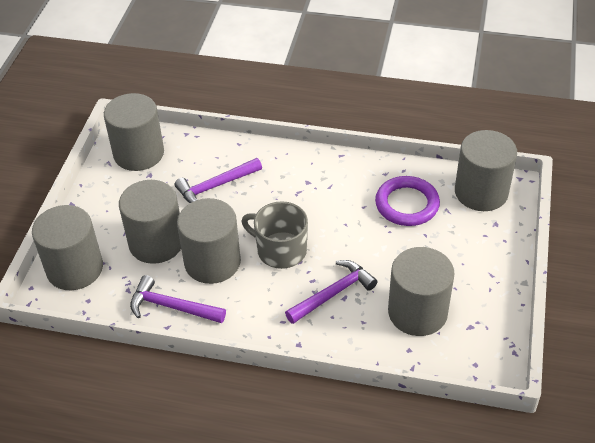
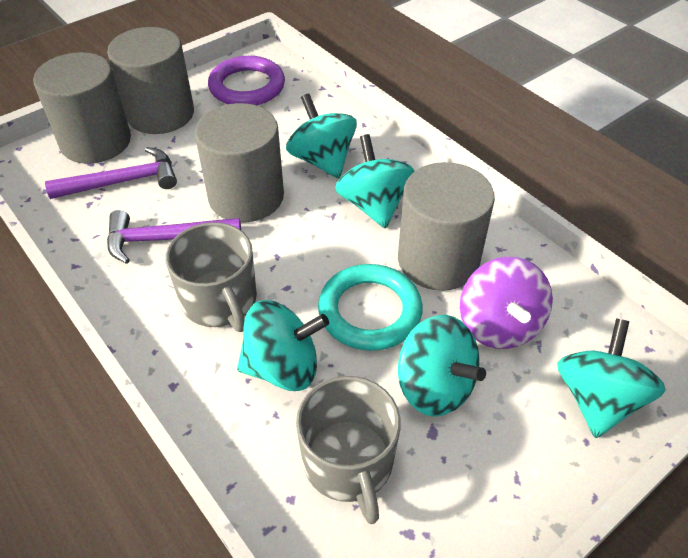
grey cylinder: [32,205,103,290] [104,93,164,171] [119,180,181,264] [177,198,241,284] [388,247,455,336] [455,130,517,211] = 6 -> [33,52,131,164] [107,27,194,134] [195,103,284,223] [398,162,495,291] = 4
grey mug: [242,201,308,269] = 1 -> [166,222,257,332] [296,376,401,524] = 2
purple hammer: [130,275,226,323] [175,158,262,203] [285,260,378,324] = 3 -> [45,147,177,199] [107,210,241,264] = 2
purple spinning top: none = 0 -> [460,257,553,349] = 1
turquoise ring: none = 0 -> [318,264,423,351] = 1
turquoise spinning top: none = 0 -> [237,300,329,391] [286,93,357,178] [335,134,414,228] [398,315,486,417] [557,319,666,438] = 5

